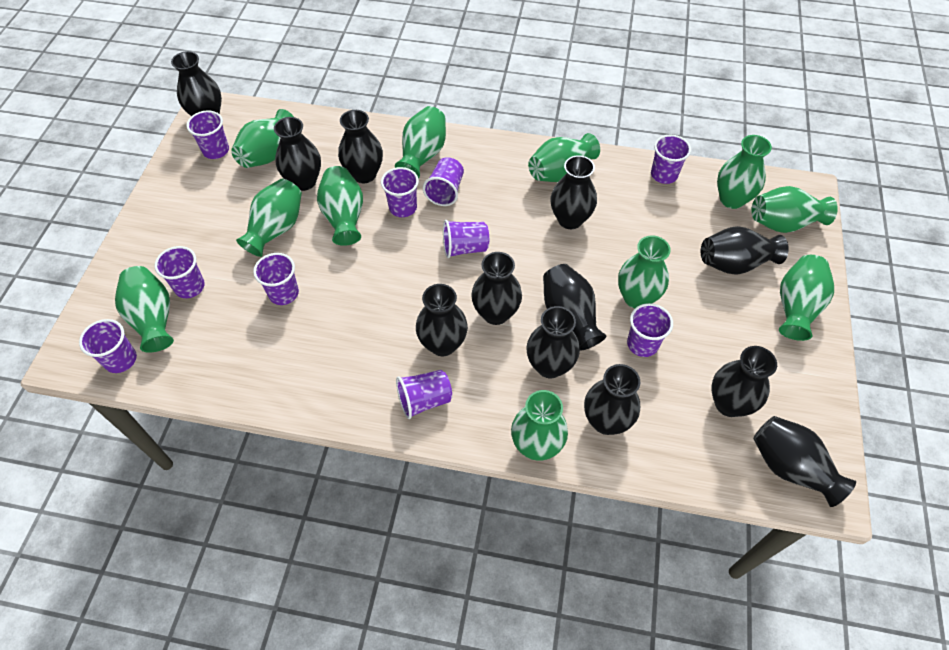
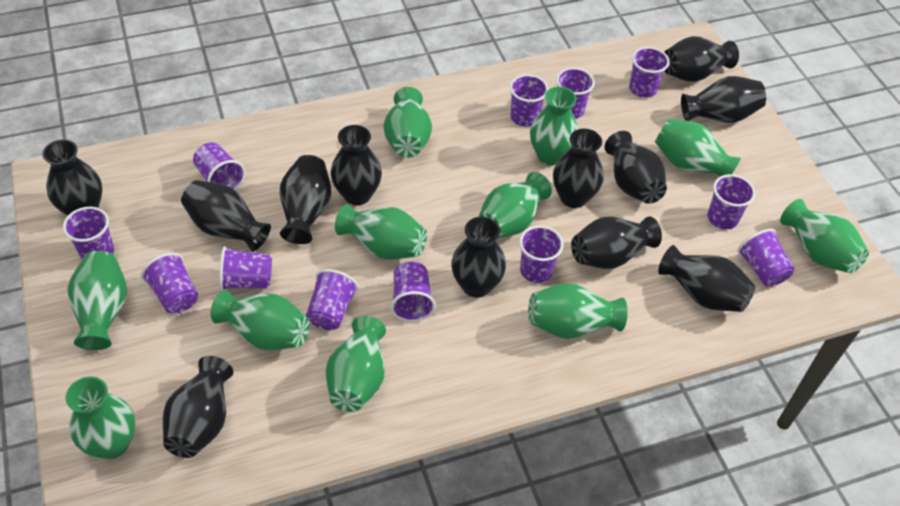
purple cup: [79,319,137,373] [154,246,205,298] [186,110,229,159] [253,253,299,305] [381,167,419,217] [396,370,452,419] [423,157,464,206] [443,220,489,258] [627,303,673,357] [651,135,691,184] = 10 -> [63,207,114,259] [141,253,198,313] [193,142,245,190] [219,246,272,291] [306,269,359,330] [390,262,436,322] [510,74,549,126] [519,226,564,283] [556,68,595,119] [629,47,670,98] [707,174,755,229] [737,229,795,287] = 12

